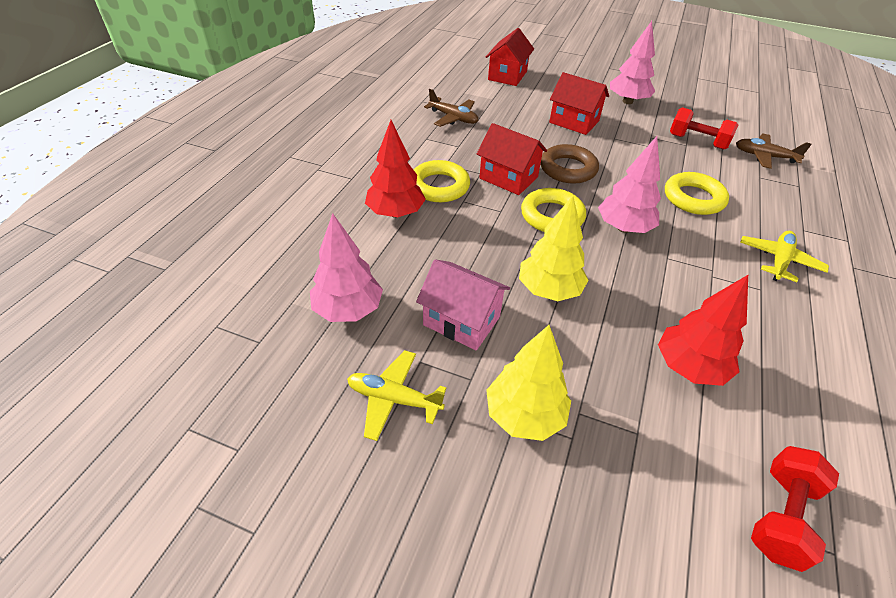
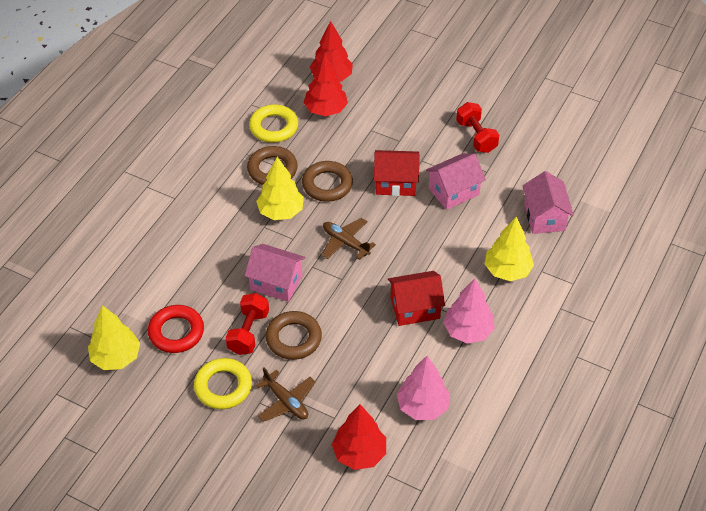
brown ring: [541,144,599,184] = 1 -> [247,146,298,185] [265,311,322,360] [302,161,353,202] = 3
pink house: [416,259,510,350] = 1 -> [245,244,306,302] [426,153,486,210] [523,171,574,234] = 3
pink tree: [310,213,383,322] [598,136,661,233] [610,21,655,104] = 3 -> [397,356,450,420] [443,278,495,343] = 2
red house: [477,123,547,195] [486,28,534,86] [549,72,609,135] = 3 -> [374,150,420,196] [388,271,445,326] = 2
red ring: none = 0 -> [148,305,204,353] = 1
red tree: [365,120,426,218] [658,275,748,386] = 2 -> [304,53,348,116] [310,21,353,82] [332,405,386,470] = 3
yellow plane: [347,350,446,441] [740,231,829,282] = 2 -> none = 0
yellow ring: [413,160,470,202] [521,188,586,232] [665,172,729,215] = 3 -> [194,358,252,409] [249,104,298,143] = 2
yellow tree: [486,325,571,441] [519,196,589,301] = 2 -> [88,305,140,370] [256,157,304,220] [485,216,534,281] = 3

